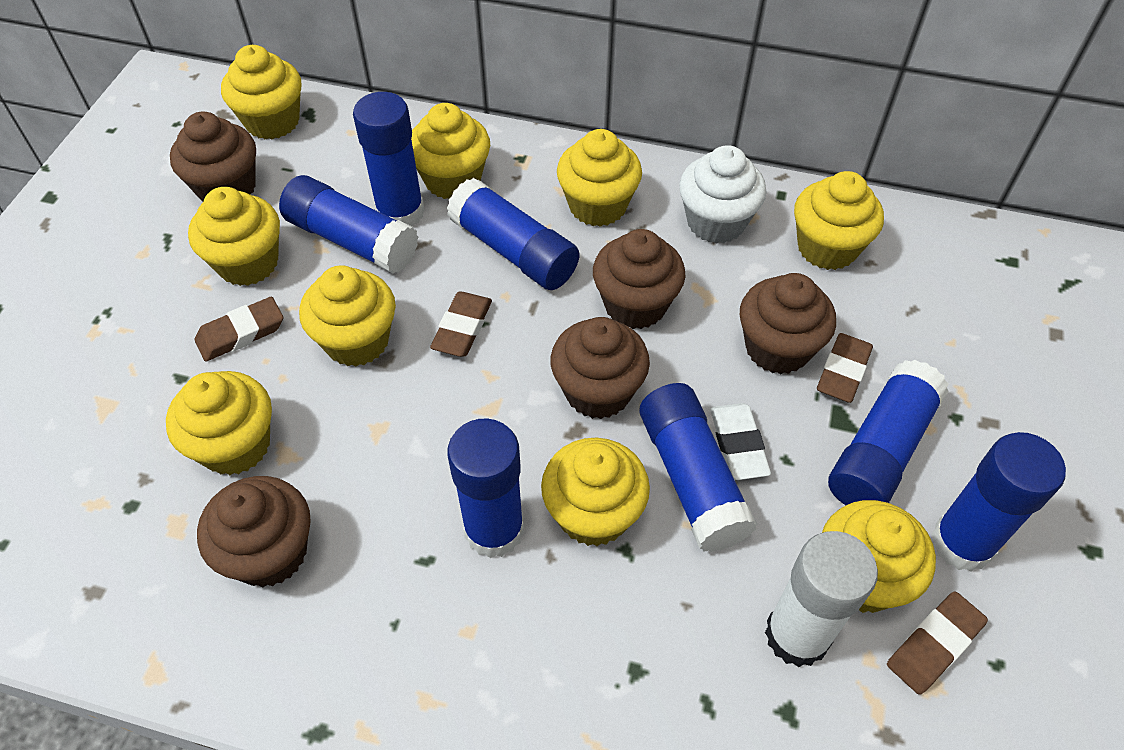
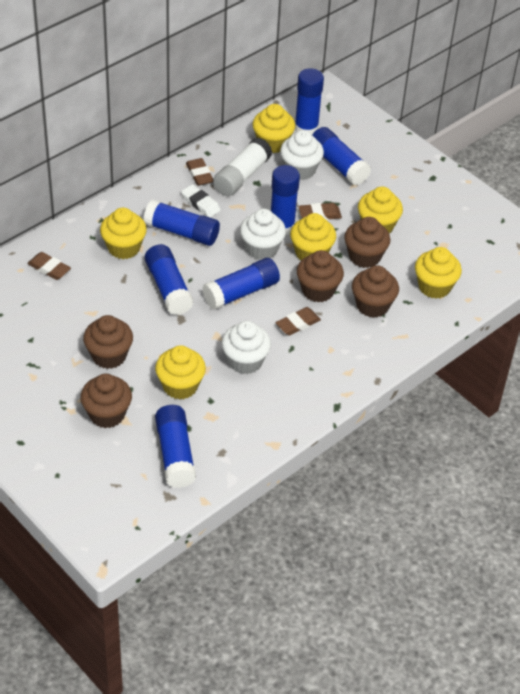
white cupcake: [679,145,766,244] = 1 -> [222,321,271,374] [240,209,286,260] [280,130,324,180] = 3
yellow cupcake: [166,371,272,475] [188,187,280,286] [221,45,301,139] [299,265,396,367] [411,103,490,199] [541,438,650,546] [557,129,642,227] [794,171,884,270] [822,500,936,613] = 9 -> [100,208,147,259] [155,345,206,400] [253,104,295,153] [290,213,336,260] [358,186,403,234] [415,247,462,299] = 6

